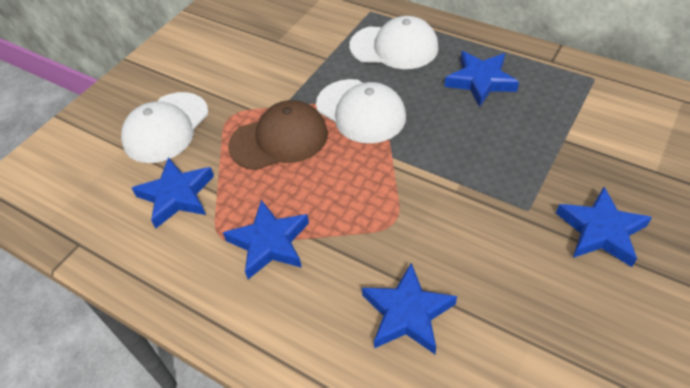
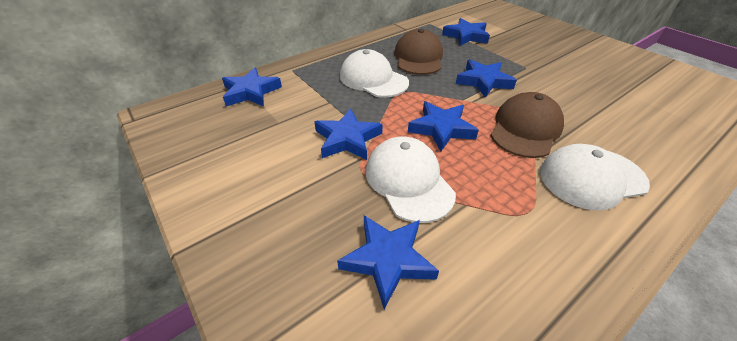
blue star: [132,157,214,228] [223,200,309,279] [362,263,457,354] [444,51,519,107] [556,187,652,267] = 5 -> [222,68,282,106] [314,108,383,160] [337,215,439,309] [408,101,479,151] [442,18,490,46] [456,59,517,98] = 6
brown cap: [228,100,328,170] = 1 -> [394,29,443,75] [490,92,564,158] = 2

